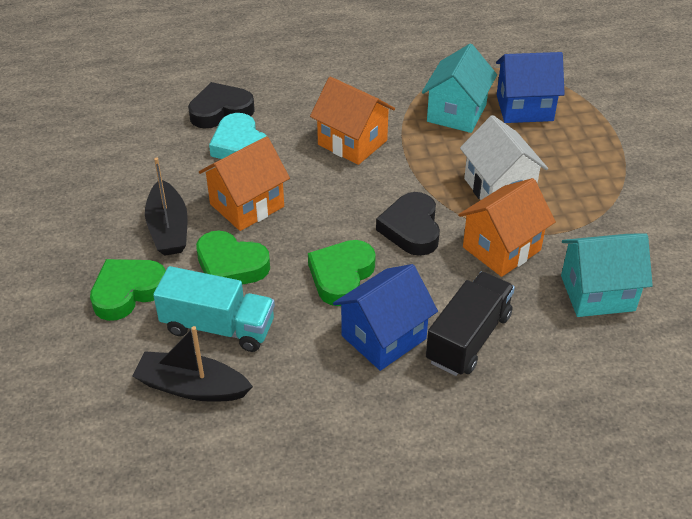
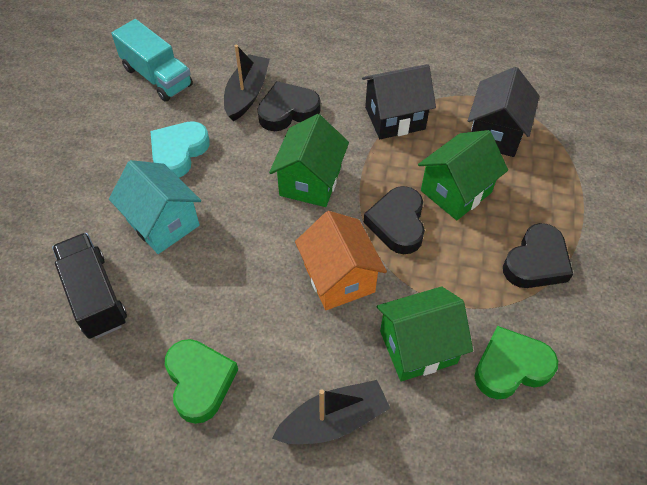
black heart: [188,82,255,128] [376,192,440,256] = 2 -> [258,81,321,131] [363,186,425,254] [503,223,573,288] = 3
black house: none = 0 -> [362,64,436,139] [468,67,539,157] = 2
blue house: [333,264,438,371] [496,52,565,123] = 2 -> none = 0
green heart: [90,259,166,321] [196,231,270,285] [308,240,376,306] = 3 -> [165,339,238,424] [475,326,558,399] = 2
green house: none = 0 -> [269,114,349,207] [377,286,473,381] [418,130,508,220] = 3
orange house: [199,136,290,231] [310,77,395,165] [458,178,556,277] = 3 -> [295,211,387,310] = 1
turquoise house: [422,44,497,133] [561,233,653,317] = 2 -> [109,160,201,254] = 1
white house: [460,115,548,200] = 1 -> none = 0

